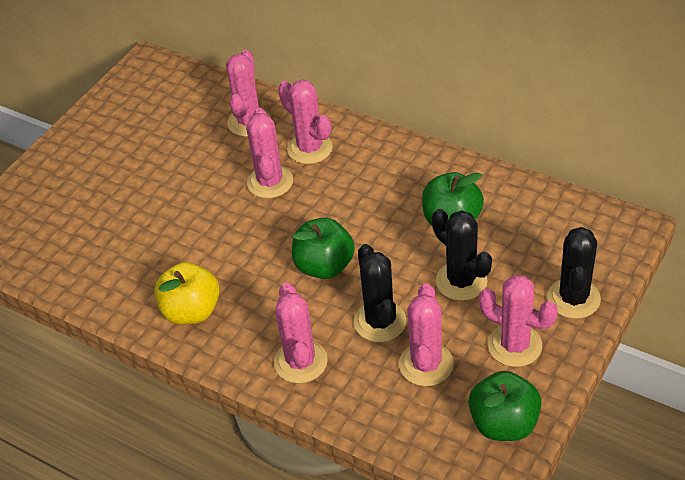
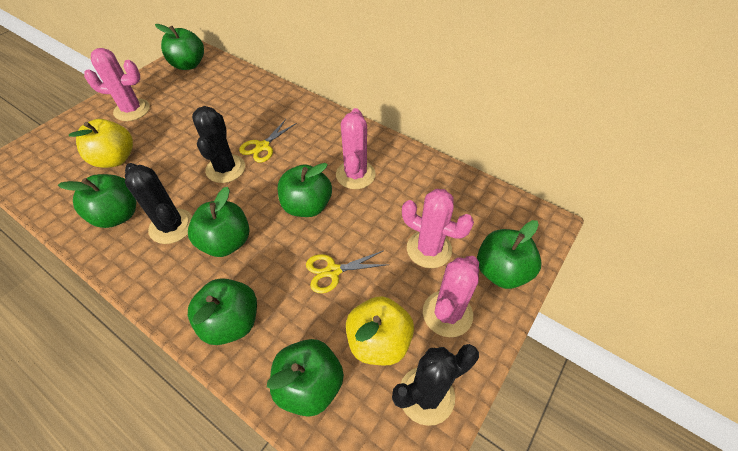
green apple: [292,218,355,279] [422,172,484,225] [469,371,541,441] = 3 -> [58,174,136,228] [155,24,204,70] [188,187,249,257] [188,278,257,345] [267,339,344,417] [278,163,332,217] [477,220,541,289] = 7
pink cactus: [226,50,271,137] [246,108,293,198] [274,283,328,383] [278,80,333,164] [399,283,454,386] [479,275,558,367] = 6 -> [84,48,150,121] [336,108,376,189] [402,189,474,268] [423,256,479,337] = 4
yellow apple: [154,262,220,325] = 1 -> [69,119,133,168] [346,296,414,366] = 2
yellow scissors: none = 0 -> [239,119,297,163] [306,250,388,293] = 2

